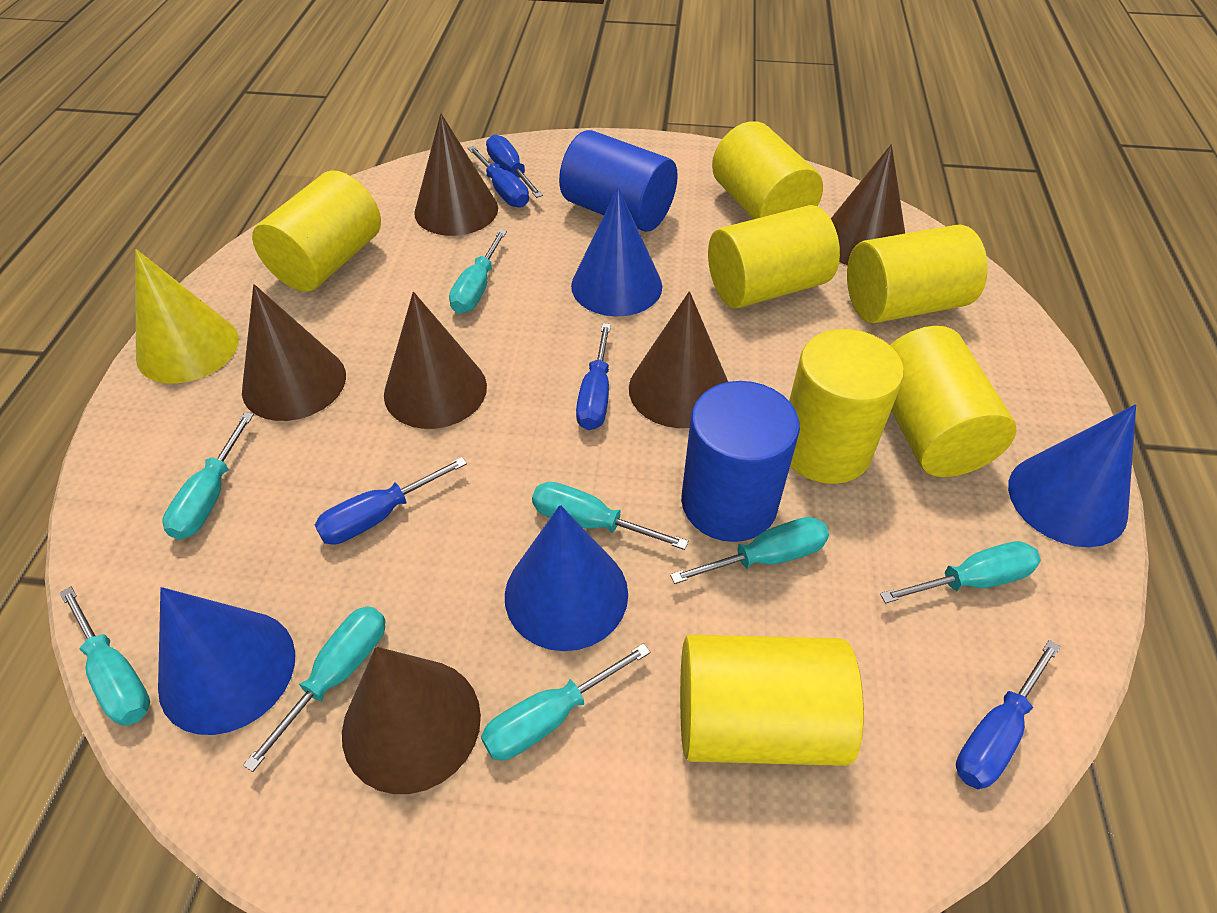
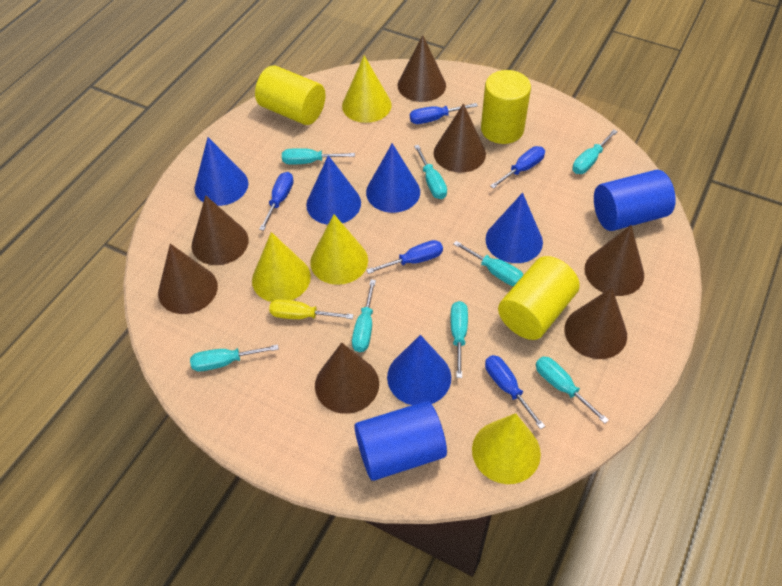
blue cone: [158,587,295,735] [505,505,628,651] [571,187,662,317] [1008,404,1136,547] = 4 -> [195,137,248,206] [306,155,361,225] [366,143,420,213] [387,335,451,405] [486,193,543,263] = 5
brown cone: [242,284,346,421] [342,647,481,794] [384,292,487,429] [414,113,498,236] [629,291,728,428] [831,144,905,266] = 6 -> [158,244,218,314] [192,195,249,265] [315,343,379,414] [398,35,446,102] [434,104,486,173] [564,288,627,359] [584,225,644,296] = 7
yellow cone: [135,249,239,383] = 1 -> [252,232,311,302] [310,214,368,285] [342,55,392,123] [472,413,541,484] = 4
yellow cylinder: [252,170,381,292] [680,635,864,766] [708,205,840,308] [712,121,823,219] [789,329,904,484] [847,224,988,323] [890,326,1016,477] = 7 -> [255,65,326,125] [481,70,531,144] [498,256,580,340] = 3
yellow screwdriver: none = 0 -> [269,299,354,319] = 1

